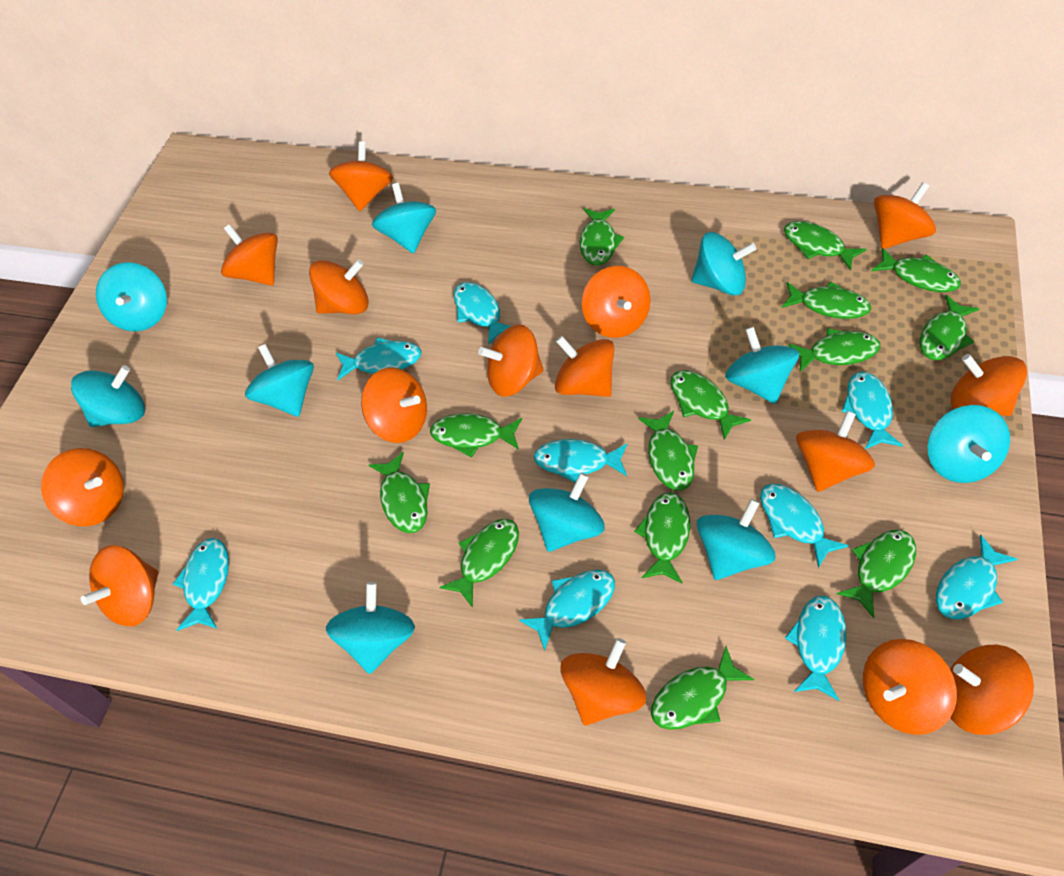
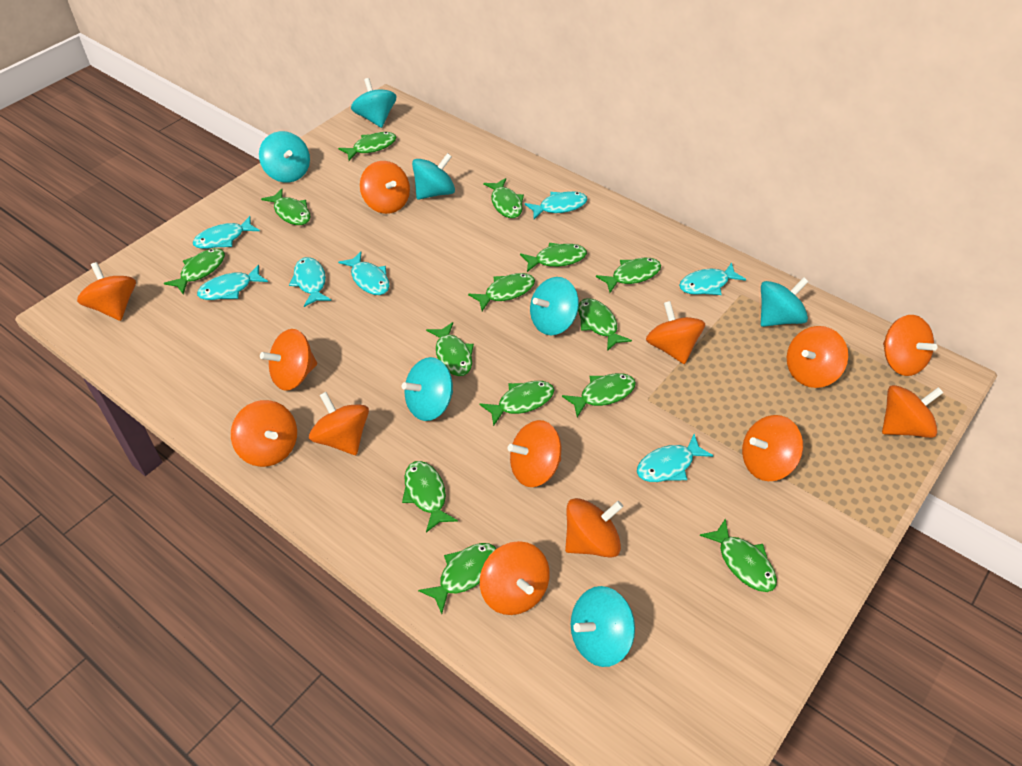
orange spinning top: [41,448,124,526] [81,545,159,626] [221,224,278,285] [309,259,368,314] [329,141,393,211] [361,368,427,443] [478,324,544,397] [555,336,614,397] [561,638,646,726] [582,266,651,338] [796,411,875,492] [863,639,957,735] [874,182,936,249] [950,645,1034,735] [951,354,1027,416] = 15 -> [77,262,136,321] [231,400,297,467] [260,329,317,391] [309,392,369,455] [360,161,410,214] [480,541,550,615] [508,420,561,487] [565,498,623,558] [646,301,705,364] [742,415,803,481] [787,326,848,388] [882,385,944,438] [883,315,938,376] = 13
turquoise fish: [173,538,229,631] [336,338,422,380] [454,282,511,345] [519,570,615,651] [534,439,627,483] [760,484,849,568] [785,596,846,701] [842,371,903,449] [936,534,1018,619] = 9 -> [193,216,260,249] [197,265,268,300] [289,257,331,307] [338,251,389,295] [525,191,588,219] [637,434,713,482] [679,262,746,295] = 7
turquoise spinning top: [71,365,145,427] [96,262,167,331] [245,344,314,417] [326,582,415,674] [372,183,436,254] [529,473,605,552] [691,232,757,295] [697,499,776,580] [725,327,799,404] [928,405,1010,483] = 10 -> [259,131,310,183] [351,78,397,128] [402,357,453,421] [412,153,455,200] [530,277,579,335] [571,586,635,667] [761,277,809,327] = 7

